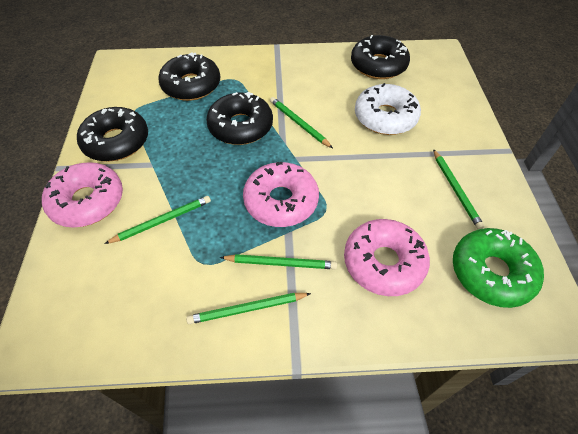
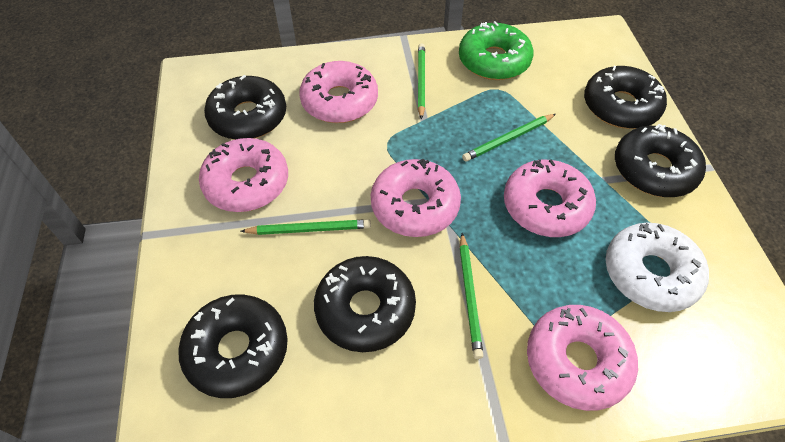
black donut: [77,107,148,162] [158,53,220,101] [206,92,273,145] [351,35,410,79] = 4 -> [178,294,288,398] [204,75,286,140] [314,256,416,352] [584,66,667,129] [615,124,706,197] = 5
green pencil: [105,196,211,244] [186,293,311,324] [220,254,337,269] [270,97,333,148] [433,149,485,230] = 5 -> [240,219,371,235] [418,43,425,120] [460,233,483,359] [462,114,556,161] = 4
pink donut: [42,162,123,227] [243,162,319,227] [344,219,430,296] = 3 -> [199,138,288,212] [299,61,378,123] [371,159,461,237] [504,159,596,237] [527,305,638,411] = 5

